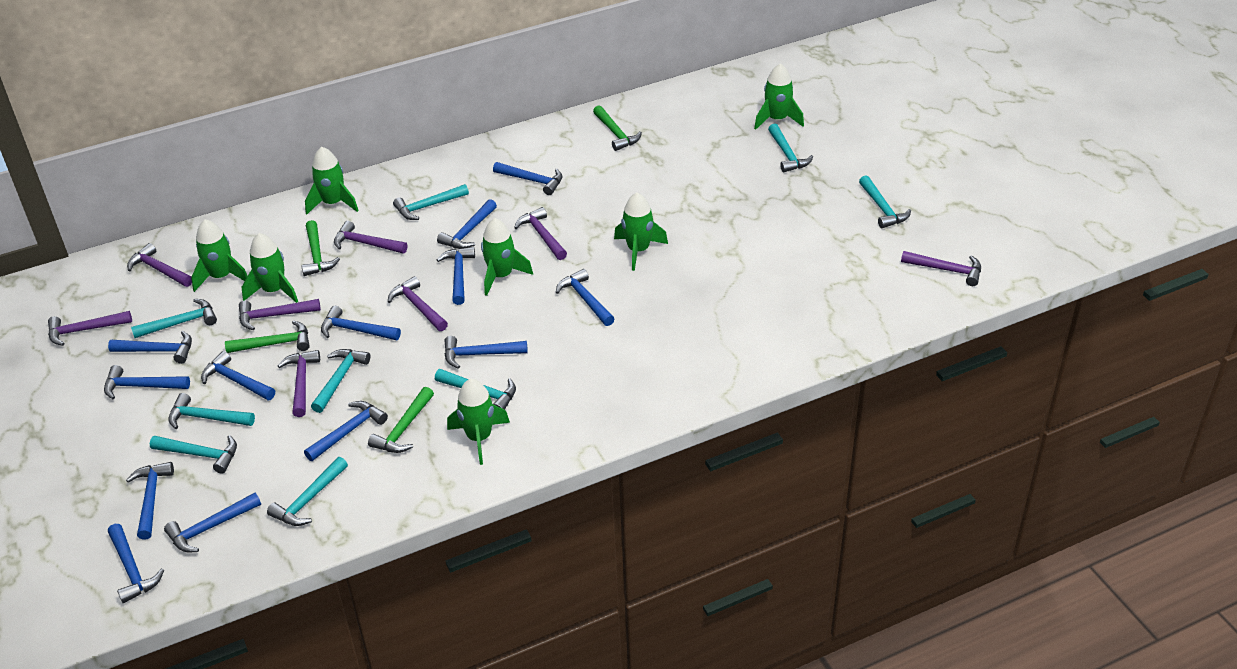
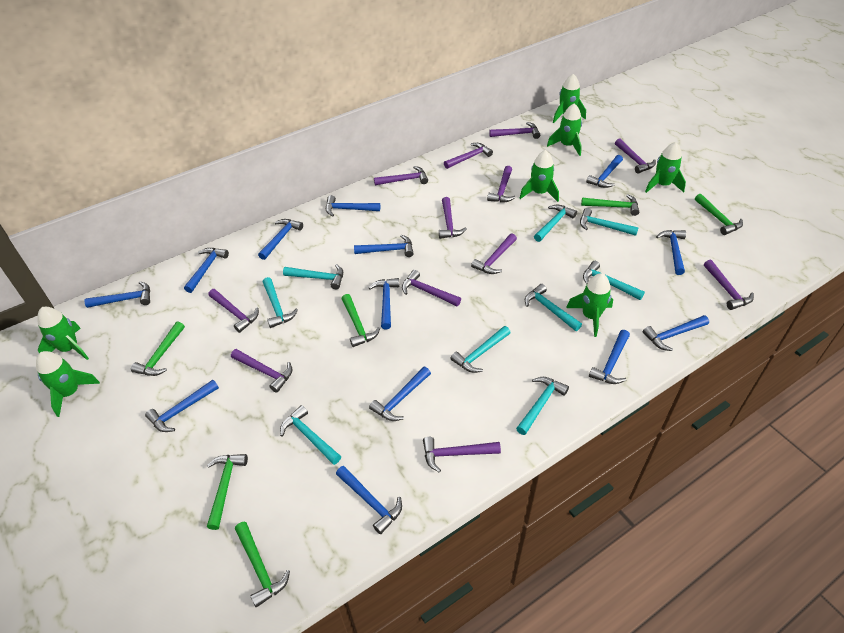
green hammer: [225,321,310,353] [301,220,340,276] [368,387,434,453] [593,105,642,151] = 4 -> [131,321,185,376] [207,454,248,530] [235,522,290,607] [342,294,380,347] [581,194,639,216] [695,194,743,235] = 6
purple hammer: [48,311,132,346] [127,243,192,287] [239,299,321,330] [278,350,320,417] [334,221,407,254] [388,276,448,331] [514,207,567,260] [901,251,981,286] = 8 -> [208,289,259,333] [231,349,292,393] [374,166,428,185] [402,270,461,306] [423,437,501,473] [439,197,467,239] [444,143,493,169] [471,233,517,274] [487,166,516,202] [489,122,540,139] [615,138,656,174] [704,260,754,310] = 12

